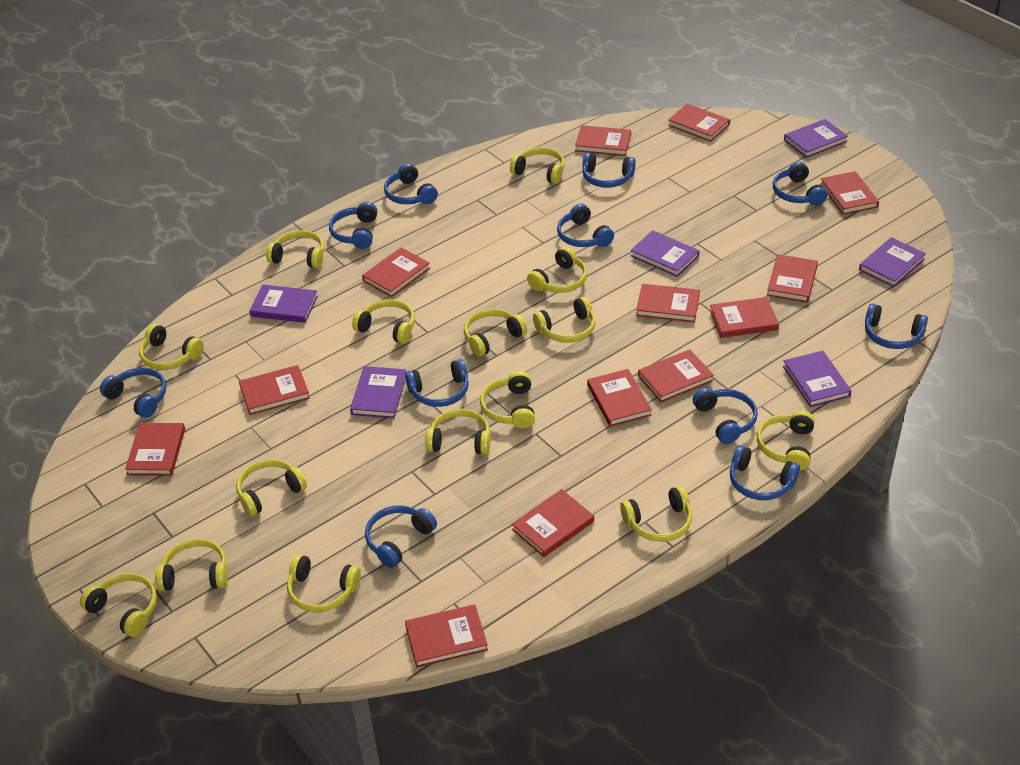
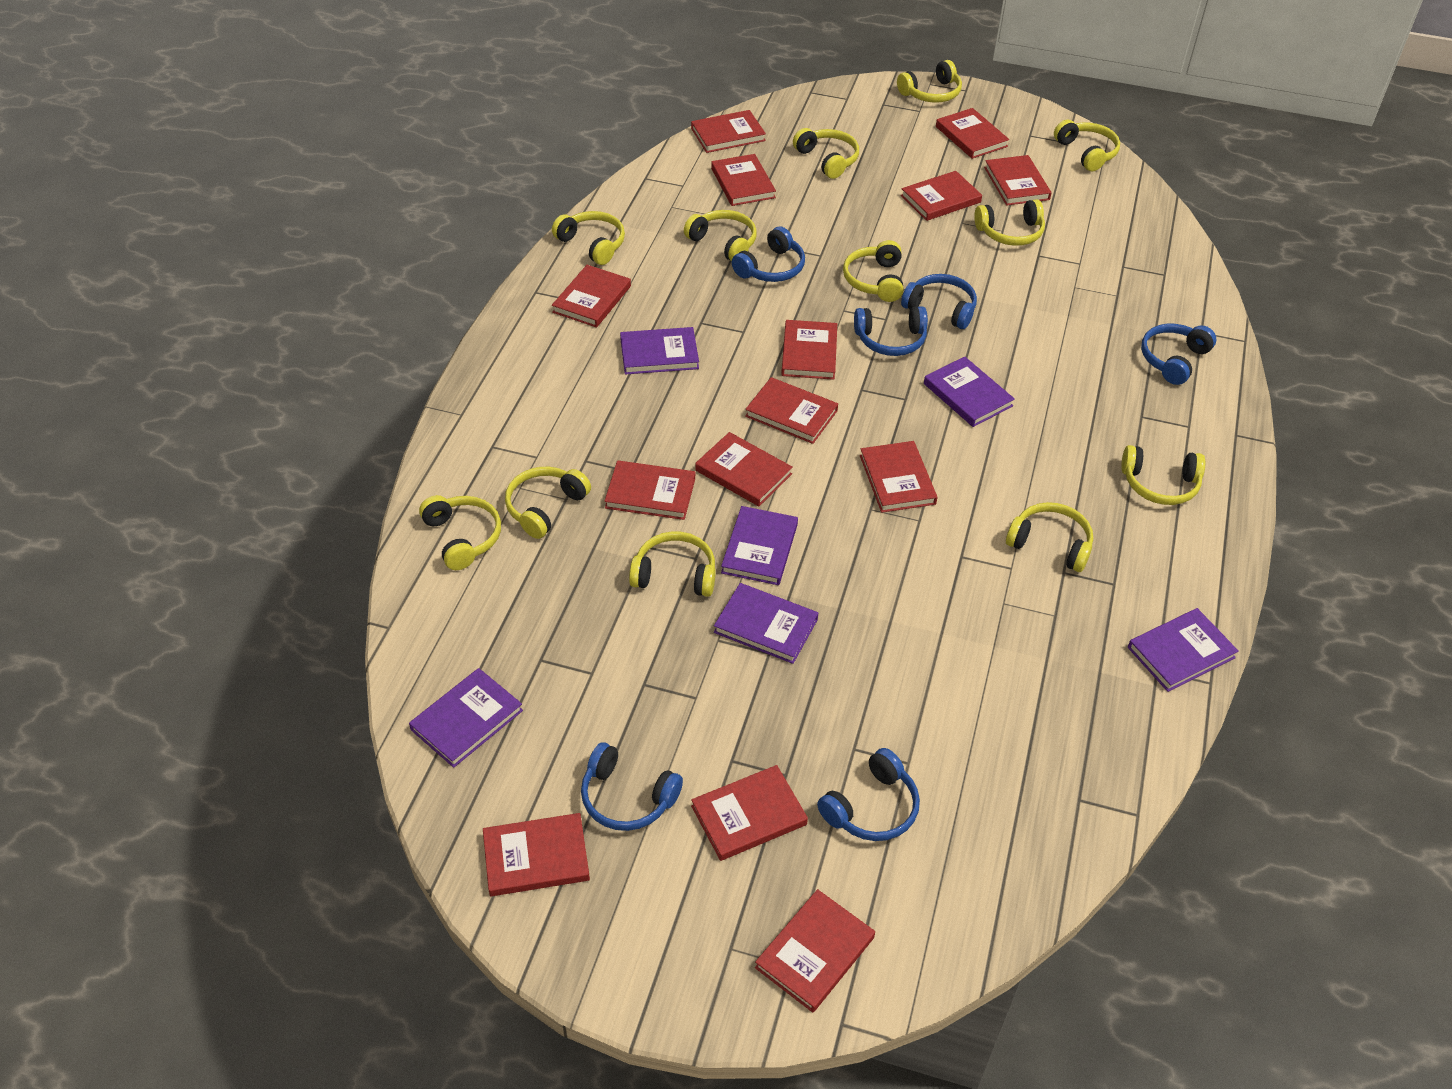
blue headphones: [100,368,167,418] [329,202,378,249] [365,505,437,568] [384,163,438,204] [405,359,469,407] [557,203,614,247] [582,152,636,188] [693,388,758,444] [730,445,800,500] [773,162,827,206] [865,304,928,349] = 11 -> [581,743,683,831] [732,227,805,282] [817,748,920,841] [854,306,928,356] [901,274,977,329] [1141,324,1216,385] = 6
red book: [125,423,185,476] [239,365,310,415] [362,247,430,297] [405,604,488,668] [512,489,594,557] [575,125,631,156] [587,369,652,427] [636,284,700,323] [638,349,714,402] [668,103,730,142] [709,297,779,338] [767,254,818,303] [820,171,879,215] = 13 -> [483,813,590,896] [552,265,631,327] [605,460,695,520] [691,110,766,153] [691,765,808,861] [695,432,793,506] [711,154,776,206] [745,377,838,444] [755,889,875,1013] [781,320,837,380] [860,441,938,513] [901,171,982,221] [936,108,1009,159] [984,155,1052,206] = 14
yellow headphones: [80,573,157,637] [139,324,204,370] [155,539,228,591] [236,459,307,516] [266,230,324,269] [287,554,361,612] [352,299,415,344] [425,409,490,455] [464,309,527,357] [480,371,535,429] [510,147,565,184] [527,247,587,293] [533,297,596,343] [620,486,692,542] [757,411,815,471] = 15 -> [419,495,501,570] [505,467,591,539] [552,211,625,265] [629,531,716,597] [684,210,757,262] [793,128,859,179] [843,240,904,302] [897,60,962,103] [974,199,1045,246] [1006,502,1093,572] [1054,119,1120,171] [1121,445,1205,505] = 12

